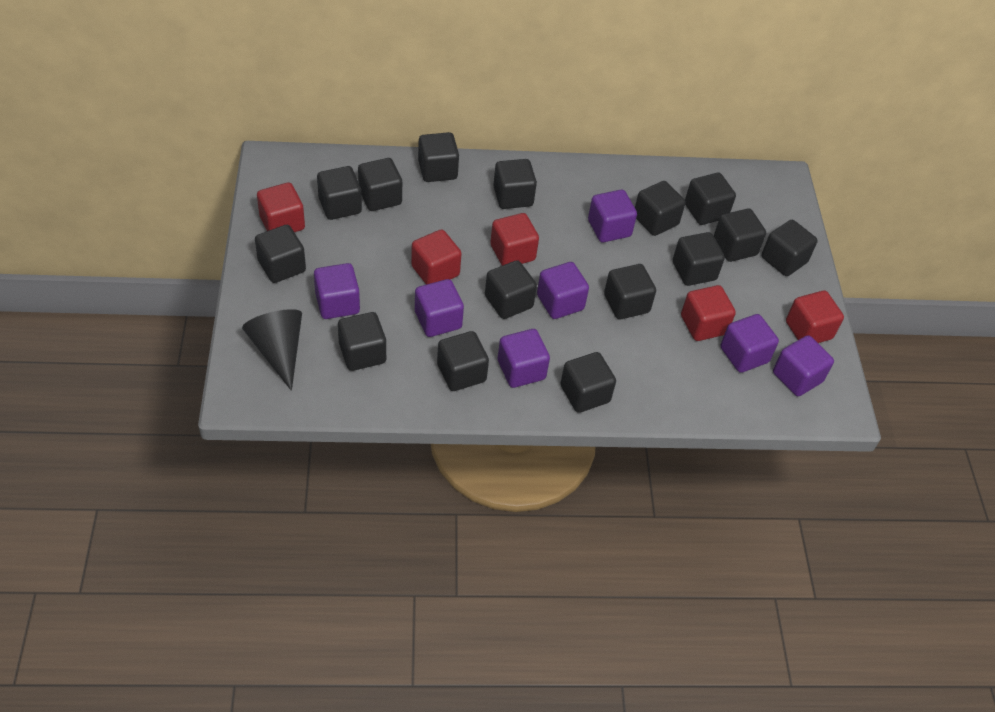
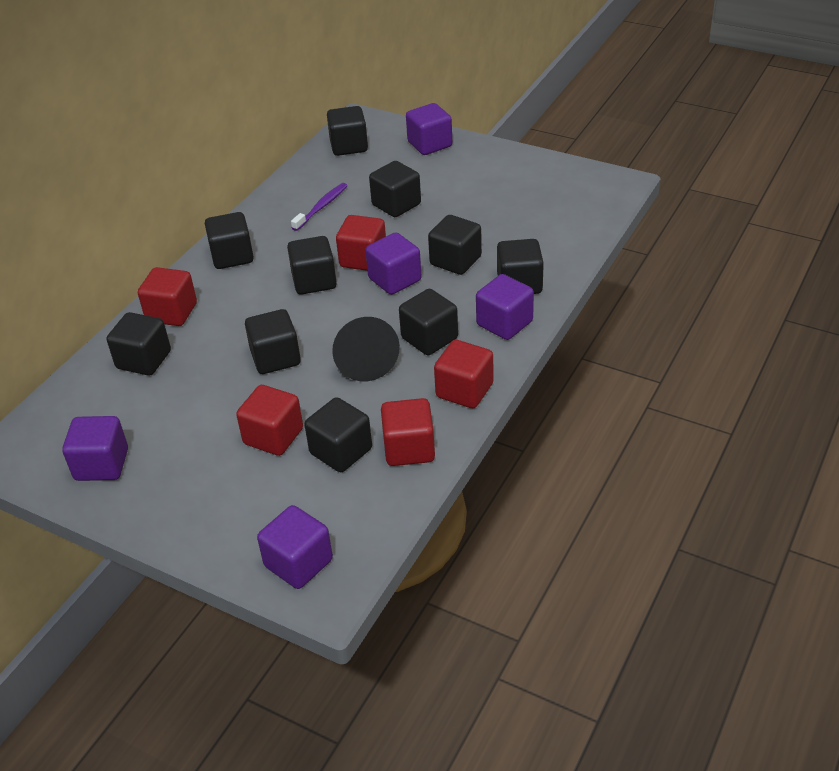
black cube: [255,225,306,283] [317,166,362,220] [338,312,386,371] [358,158,402,211] [418,132,459,182] [437,331,489,391] [485,260,537,319] [493,159,537,209] [560,352,616,413] [604,264,656,319] [635,181,686,236] [673,232,725,286] [685,173,736,225] [714,209,766,262] [762,220,818,276] = 15 -> [107,312,171,375] [205,212,254,269] [245,309,301,374] [287,236,337,295] [304,397,372,472] [327,106,368,156] [369,161,421,217] [399,289,458,355] [428,215,482,275] [497,239,544,294] = 10
purple cube: [314,263,360,319] [415,279,464,337] [498,329,550,388] [537,262,589,319] [588,190,637,242] [721,314,779,373] [773,335,834,396] = 7 -> [62,416,128,481] [257,505,333,589] [365,232,422,295] [406,103,452,155] [476,274,534,340] = 5
purple toothbrush: none = 0 -> [291,183,348,231] = 1

